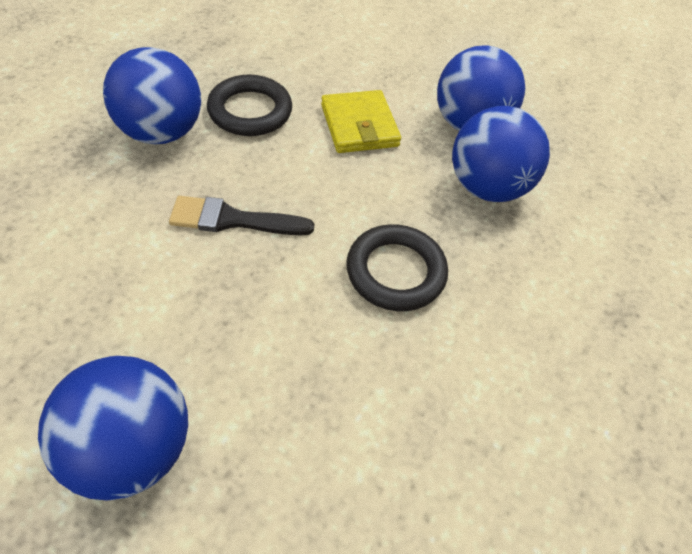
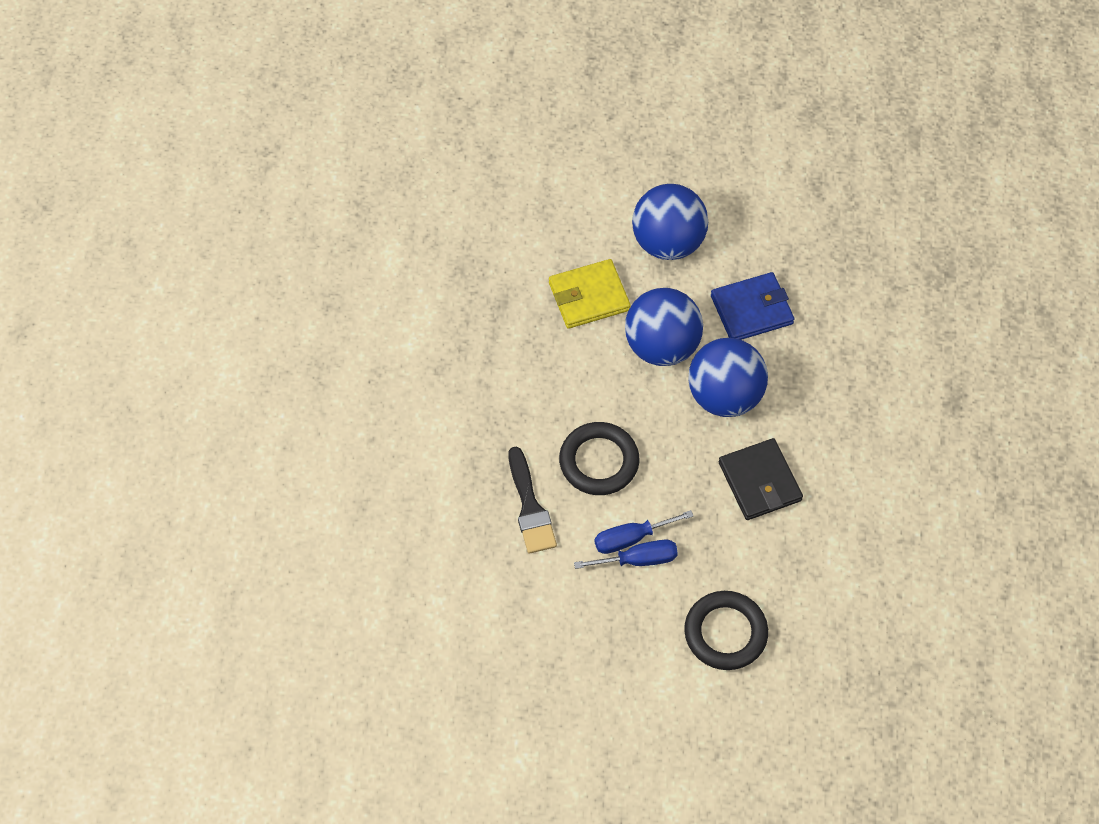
black wallet: none = 0 -> [719,438,803,520] = 1
blue ball: [38,356,188,500] [103,47,201,144] [437,45,525,131] [452,106,550,202] = 4 -> [625,288,703,366] [632,184,708,260] [688,338,768,417] = 3
blue screwdriver: none = 0 -> [574,540,678,569] [594,510,693,554] = 2
blue wallet: none = 0 -> [711,272,794,340] = 1

